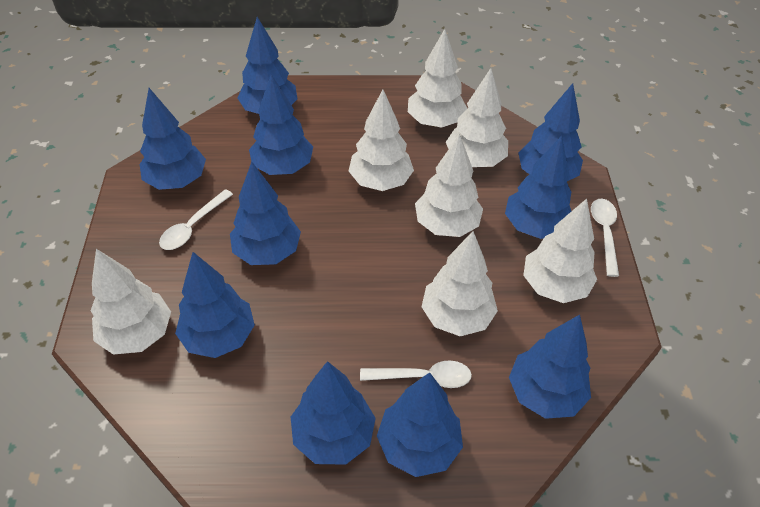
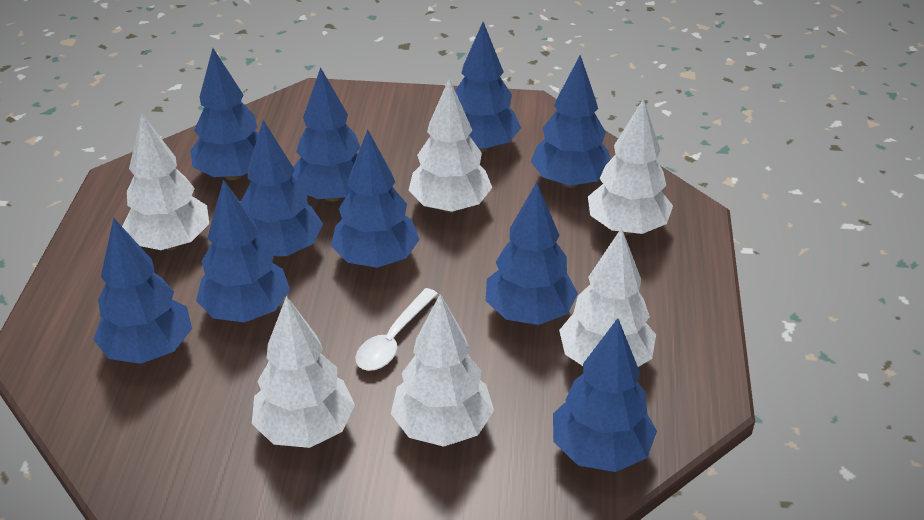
white spoon: [159,189,233,250] [360,360,472,388] [591,199,619,277] = 3 -> [356,288,438,371] = 1
white tree: [90,249,171,355] [349,90,414,191] [408,29,468,128] [415,134,483,237] [422,231,498,336] [446,68,508,167] [523,198,597,303] = 7 -> [122,113,209,250] [252,296,355,448] [391,294,494,447] [408,78,492,213] [559,228,656,367] [588,98,673,235] = 6

